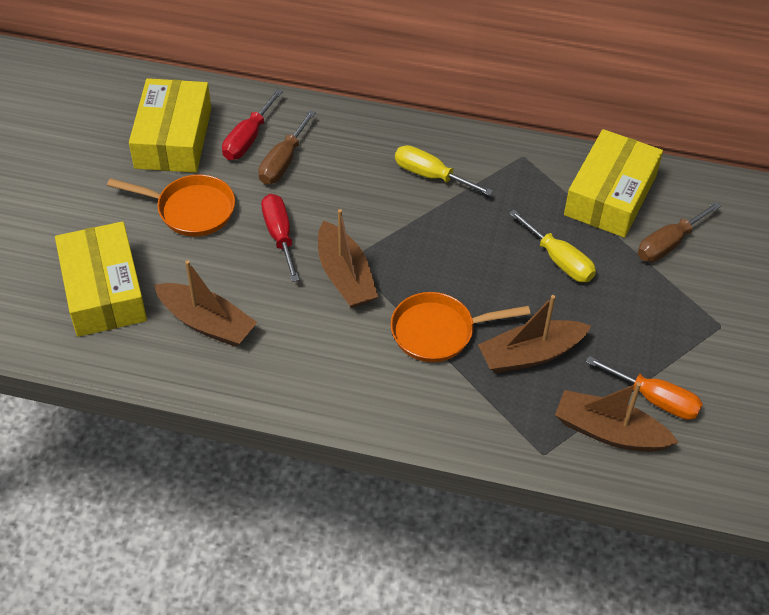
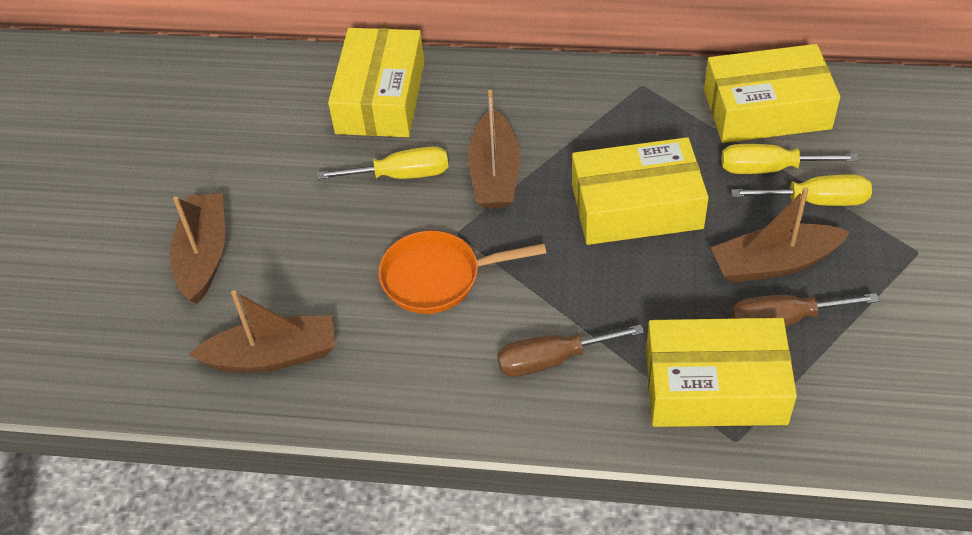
orange pan: [107,175,235,236] [390,292,530,362] = 2 -> [379,231,546,314] = 1
orange screwdriver: [586,356,703,420] = 1 -> none = 0
red screwdriver: [222,89,283,160] [261,194,299,282] = 2 -> none = 0
yellow box: [55,221,147,337] [129,78,211,173] [564,129,663,238] = 3 -> [328,28,424,137] [572,137,709,245] [646,318,797,427] [704,44,840,143] = 4
yellow screwdriver: [395,145,493,196] [509,210,596,282] = 2 -> [317,146,449,180] [721,144,858,174] [731,174,872,206] = 3

